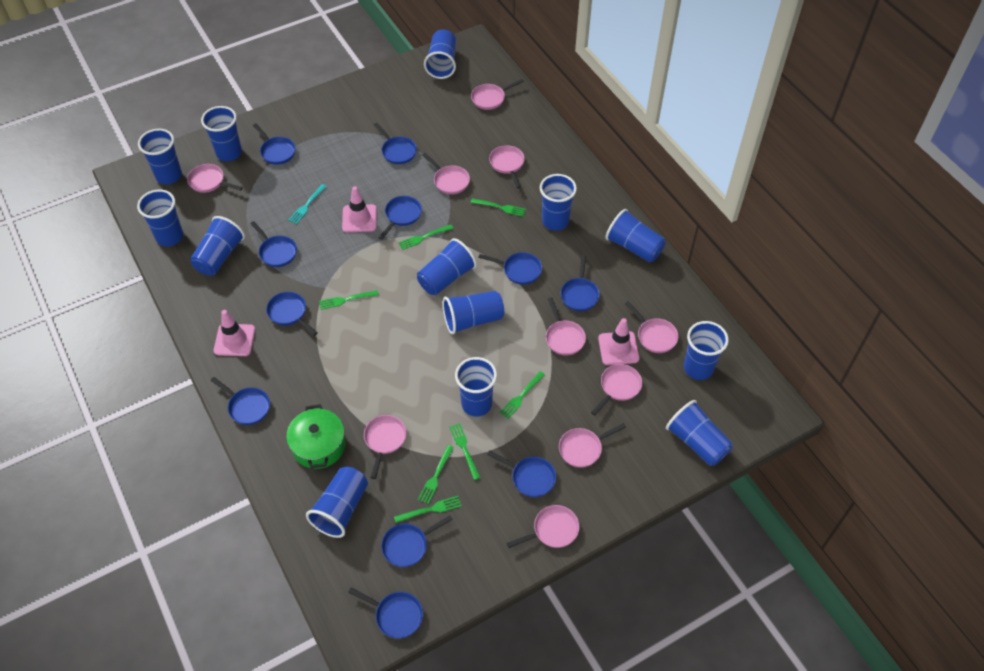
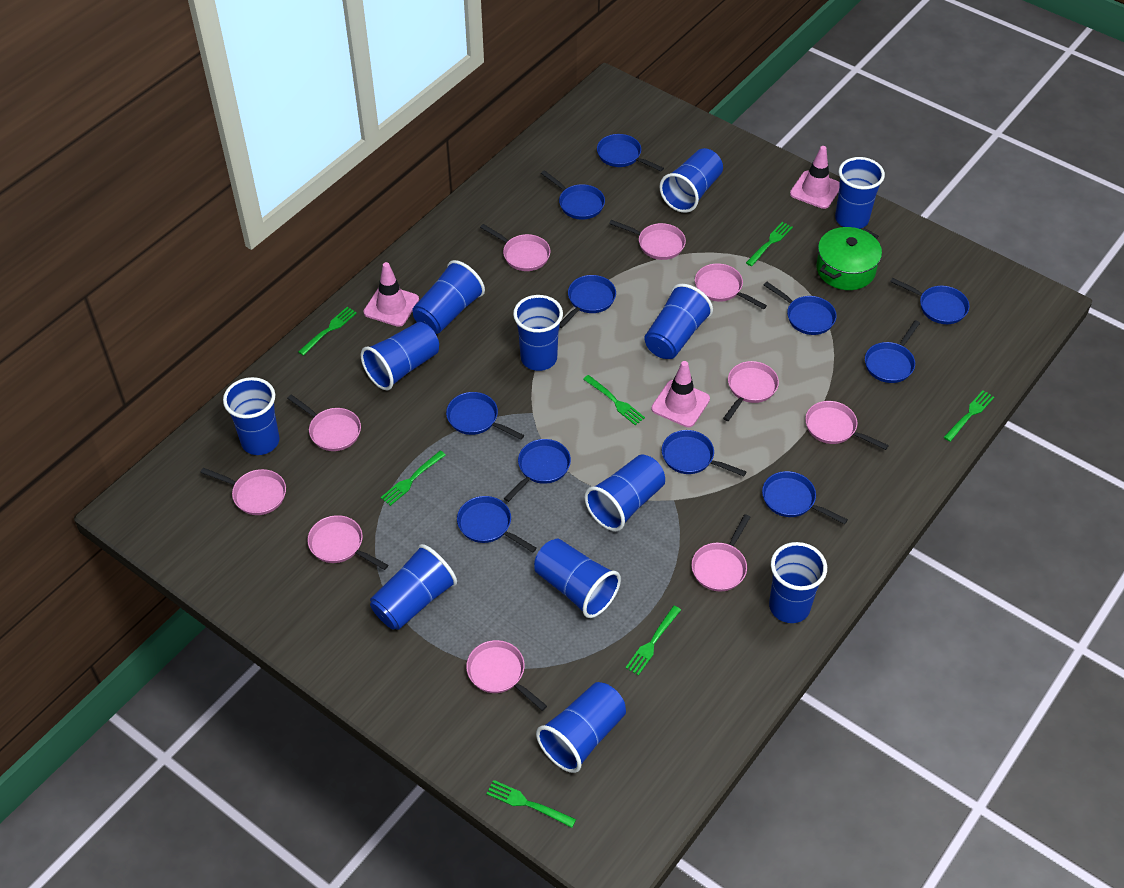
blue cup: [137,189,183,246] [138,129,182,184] [190,216,245,276] [201,106,242,161] [306,467,368,538] [417,238,477,295] [424,29,456,79] [443,291,504,334] [455,357,497,417] [540,174,577,231] [606,209,666,263] [666,400,733,466] [684,321,729,380] = 13 -> [223,377,280,455] [361,322,439,390] [370,544,457,630] [412,260,485,334] [513,295,563,371] [534,539,621,618] [536,682,626,773] [584,455,665,531] [644,284,713,359] [659,148,723,213] [769,542,827,623] [835,157,885,229] = 12
turquoise fork: [288,184,327,224] = 1 -> none = 0

